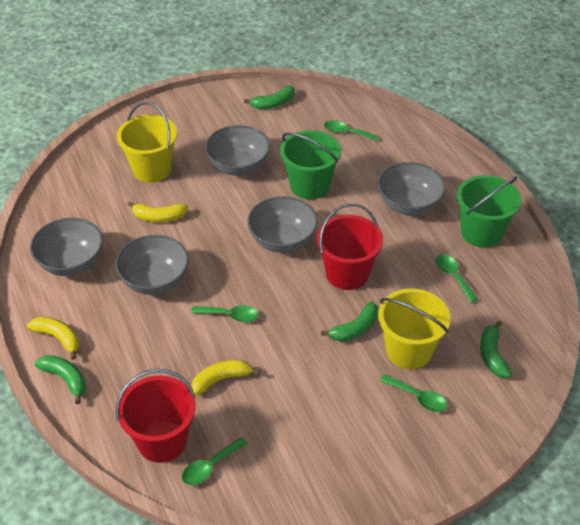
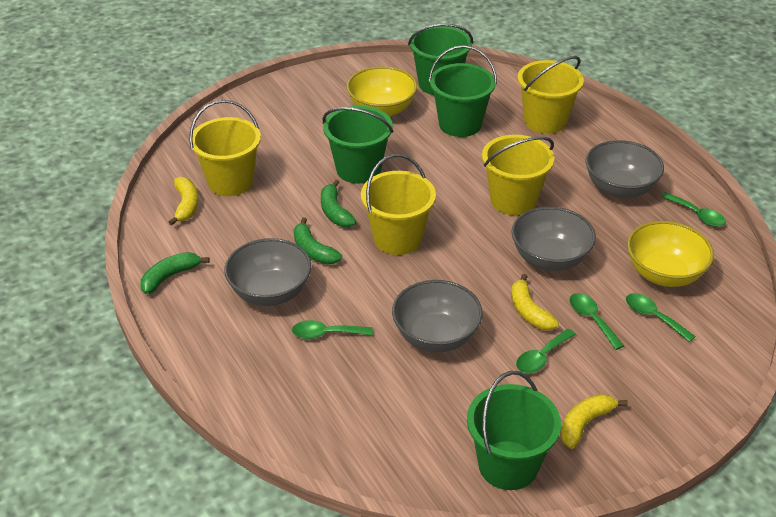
green banana: [35,355,86,404] [244,86,295,109] [321,302,378,342] [480,320,512,378] = 4 -> [140,252,210,294] [294,217,342,264] [321,180,357,227] = 3
green bucket: [280,130,341,199] [457,175,522,248] = 2 -> [322,106,393,184] [408,24,473,95] [428,45,497,137] [467,371,561,490] = 4
grey bowl: [30,218,103,276] [115,235,189,295] [205,125,270,176] [248,196,318,253] [378,162,446,216] = 5 -> [224,238,311,306] [392,280,483,352] [512,207,596,271] [586,140,664,198] = 4
red bucket: [116,369,195,463] [316,203,383,290] = 2 -> none = 0
yellow bowl: none = 0 -> [347,66,417,117] [627,221,714,287] = 2
yellow bucket: [117,102,177,183] [378,288,451,369] = 2 -> [189,100,261,196] [361,154,436,255] [482,135,554,215] [518,56,584,134] = 4

